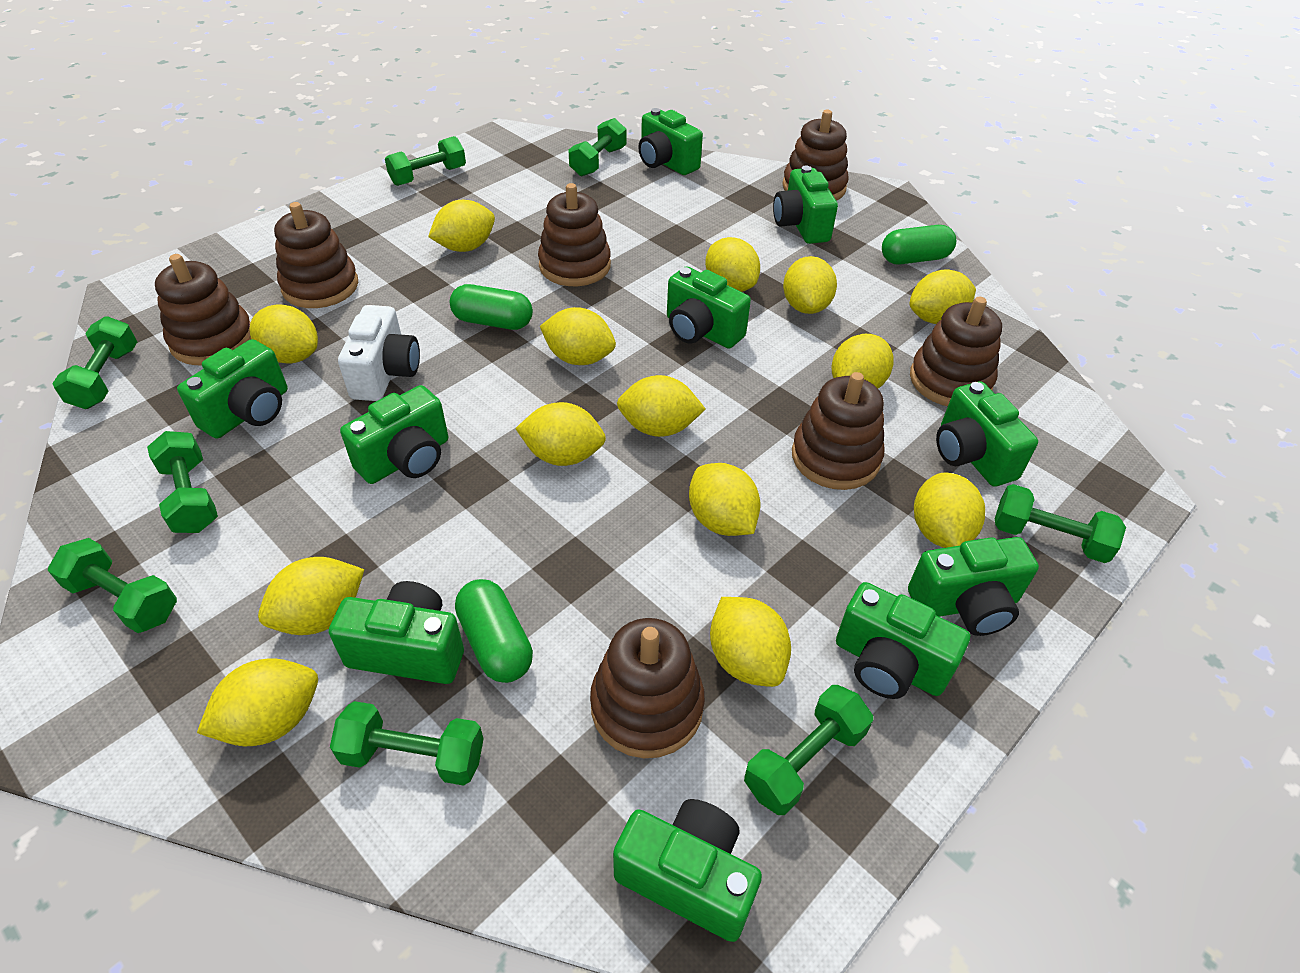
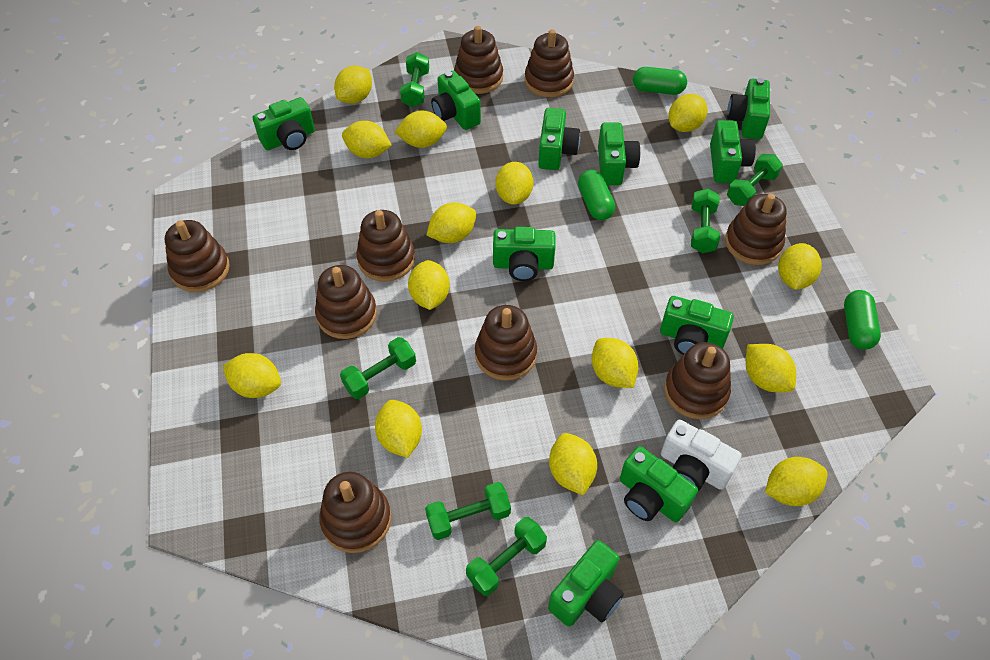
brown stacking toy: [155,254,251,365] [274,202,358,308] [538,183,611,286] [590,618,705,758] [782,110,849,201] [792,372,884,490] [910,297,1002,406] = 7 -> [165,220,230,292] [315,265,377,339] [319,472,391,553] [356,210,415,282] [454,26,503,94] [475,305,537,381] [525,29,574,97] [664,342,731,419] [725,194,787,265] = 9
green dumbbell: [48,538,177,633] [52,317,137,409] [147,431,218,533] [330,701,484,786] [385,136,466,186] [568,118,626,176] [744,685,873,815] [995,484,1126,563] = 8 -> [340,337,416,399] [400,52,429,107] [425,482,511,540] [466,517,547,596] [691,188,720,253] [727,154,783,206] = 6

